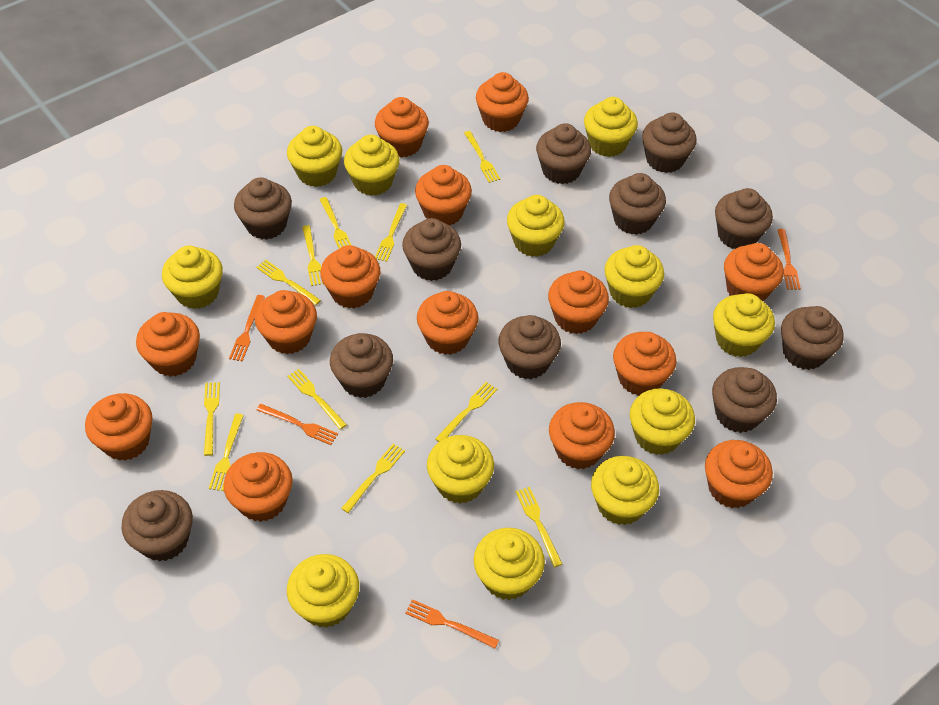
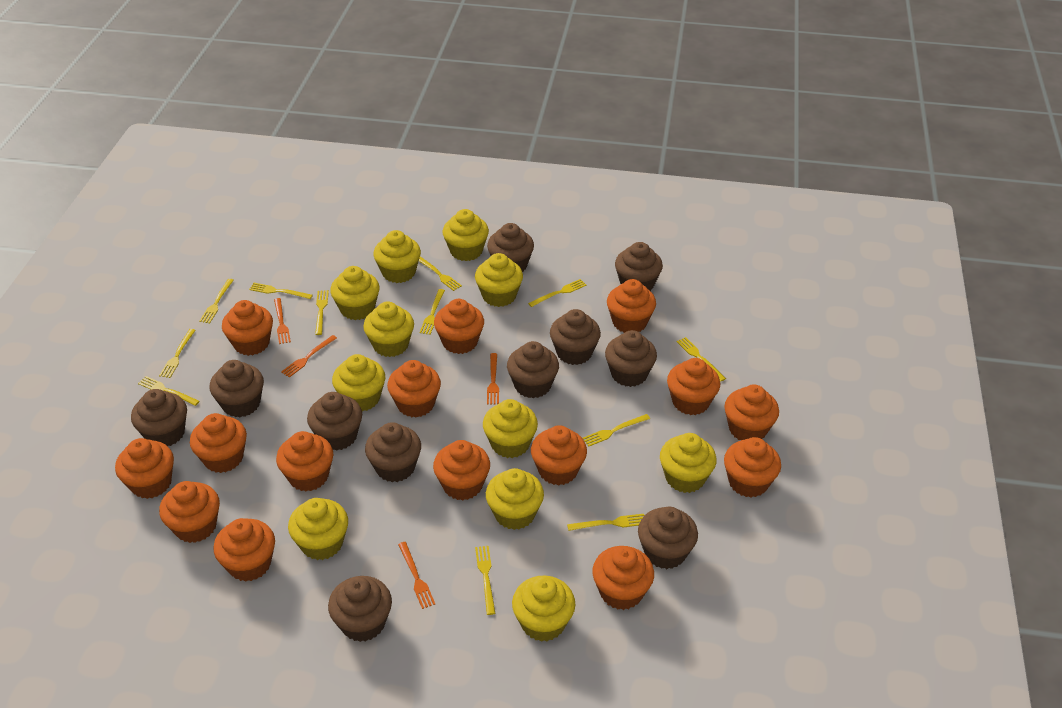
orange cupcake: [85,393,153,461] [136,312,200,377] [223,452,293,522] [255,290,317,354] [320,245,381,308] [375,97,429,157] [415,165,472,225] [417,291,478,355] [476,72,529,132] [548,271,609,334] [549,402,615,469] [613,332,676,396] [705,440,773,508] [724,243,784,301] = 14 -> [115,438,174,499] [159,481,220,543] [190,413,247,473] [213,518,275,582] [222,300,273,356] [276,431,333,491] [387,360,441,418] [433,440,490,500] [434,299,484,354] [531,425,587,485] [592,546,654,610] [607,279,656,333] [667,358,721,415] [724,385,779,440] [724,437,781,497] = 15
yellow cupcake: [162,246,223,309] [287,126,342,187] [287,554,359,628] [344,135,399,196] [427,435,494,504] [474,528,545,600] [507,195,565,257] [584,97,638,157] [591,456,659,525] [604,245,664,308] [630,388,695,455] [713,293,775,357] = 12 -> [288,498,348,560] [330,266,380,320] [332,354,385,412] [363,302,414,357] [373,230,421,283] [443,209,489,261] [475,253,523,307] [483,399,538,458] [486,468,544,530] [512,576,575,642] [660,433,717,493] = 11
yellow fork: [204,382,220,456] [209,414,244,491] [256,260,321,305] [287,369,347,429] [302,225,323,286] [319,197,351,249] [341,444,405,513] [375,203,407,262] [435,382,498,442] [464,131,500,183] [516,487,562,567] = 11 -> [138,376,200,406] [159,329,196,378] [199,279,234,323] [249,283,313,299] [315,290,329,335] [419,256,462,291] [420,289,445,335] [475,546,495,615] [528,279,587,307] [567,514,644,531] [583,414,650,447] [677,337,726,381] = 12

